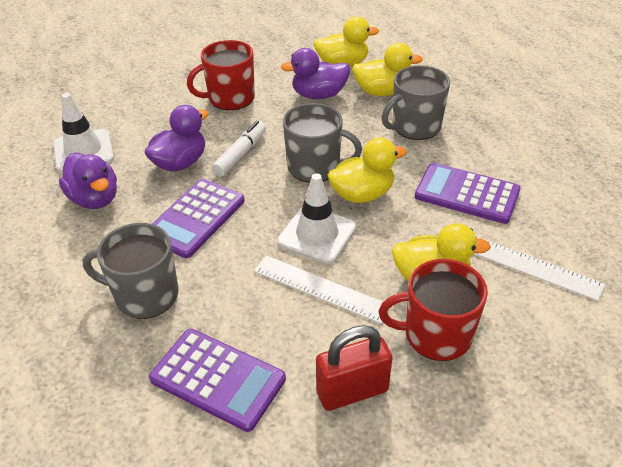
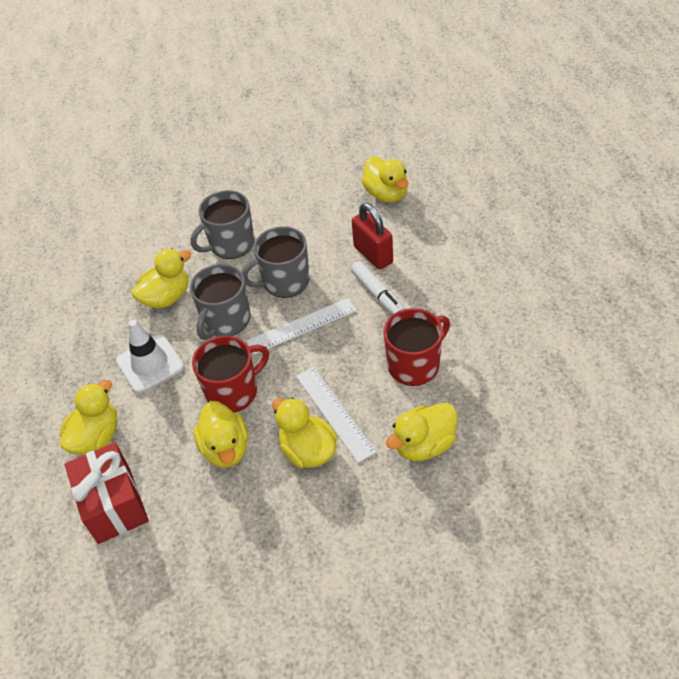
purple calculator: [149,329,286,432] [152,179,245,258] [415,163,521,224] = 3 -> none = 0
purple duck: [59,153,117,209] [144,105,208,172] [281,48,350,99] = 3 -> none = 0
red gift: none = 0 -> [65,442,149,544] = 1
white traffic cone: [53,93,114,172] [277,173,357,264] = 2 -> [116,320,184,393] = 1
yellow duck: [314,16,379,67] [328,137,407,203] [352,43,423,96] [392,223,491,281] = 4 -> [60,380,118,455] [131,248,191,309] [193,401,248,468] [272,398,337,468] [361,156,408,202] [386,403,457,461] = 6

